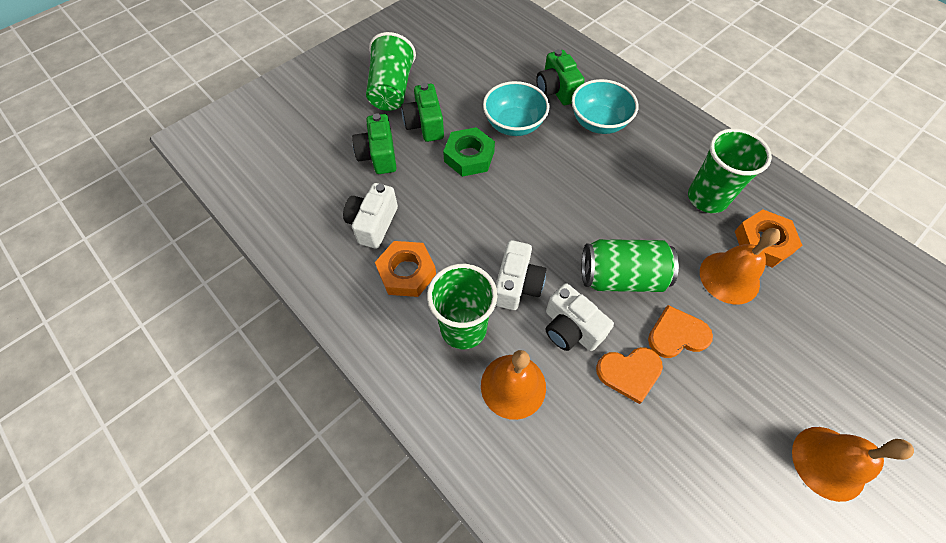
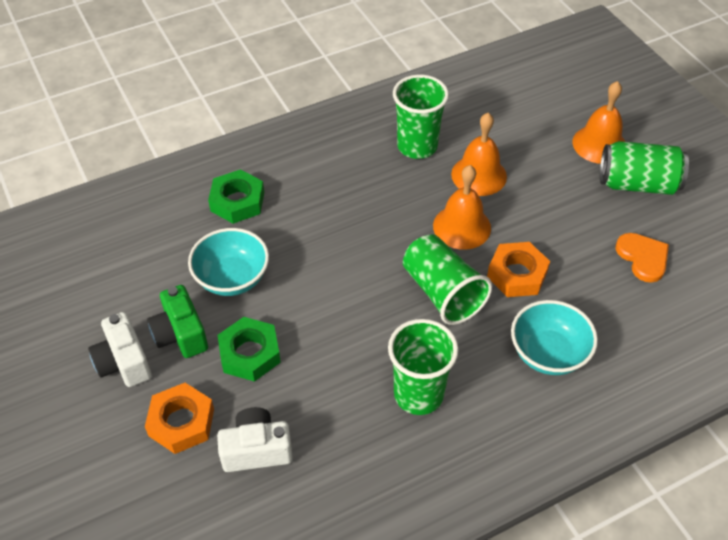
green camera: [352,113,397,174] [401,83,444,142] [536,49,585,105] = 3 -> [147,285,208,358] = 1
green nut: [443,127,495,177] = 1 -> [208,169,264,224] [218,317,281,382] = 2
orange heart: [596,347,663,404] [648,305,713,358] = 2 -> [616,233,669,283] = 1
white camera: [343,183,398,249] [496,240,546,310] [546,283,614,351] = 3 -> [88,312,152,387] [217,407,293,472] = 2

